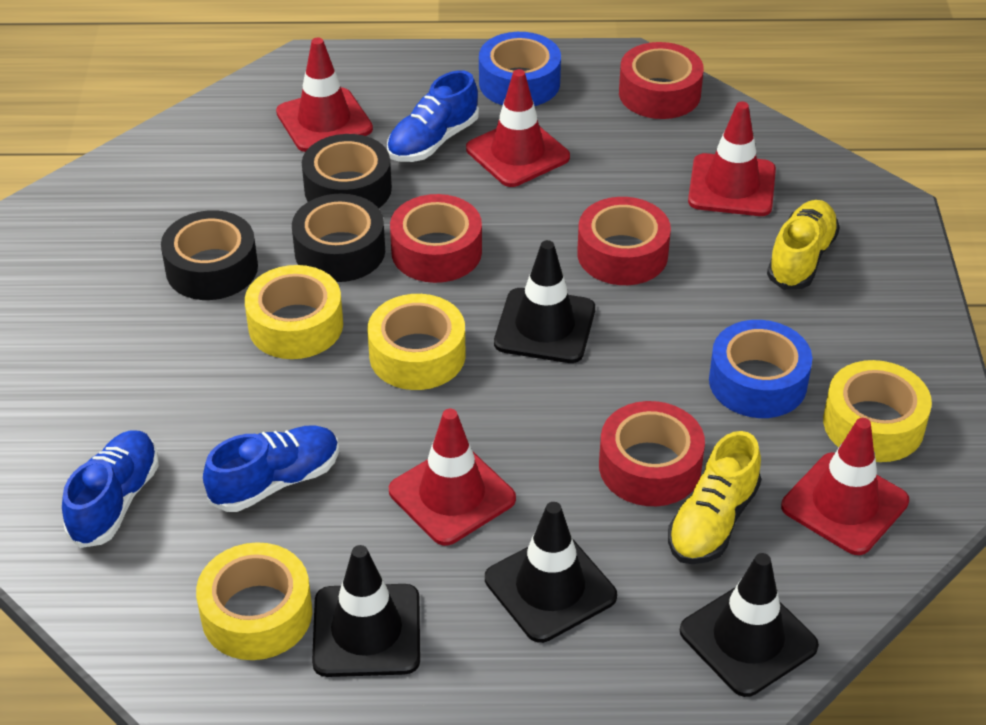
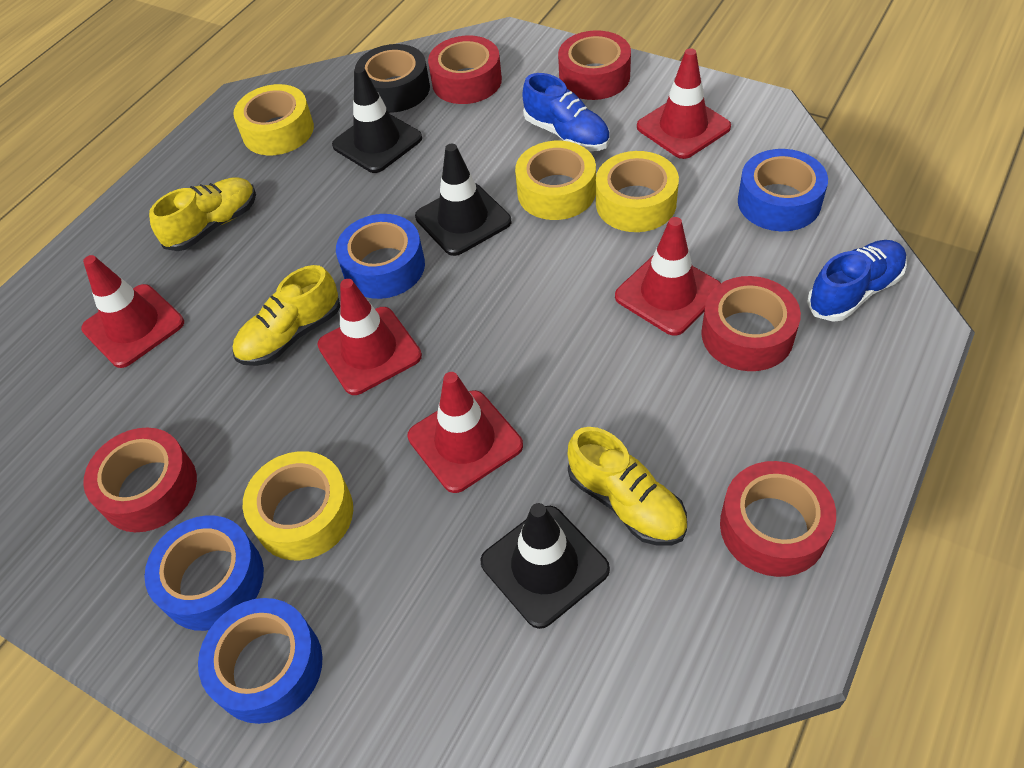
black tape: [161,210,258,300] [292,194,385,282] [302,134,392,208] = 3 -> [355,44,430,113] = 1
black traffic cone: [312,545,420,677] [485,502,617,643] [494,240,595,363] [680,553,819,697] = 4 -> [332,67,422,173] [415,144,511,256] [480,503,610,629] = 3
blue shoe: [62,431,159,548] [203,425,339,512] [387,70,479,162] = 3 -> [522,73,610,151] [807,240,907,322] = 2
blue tape: [479,32,561,106] [709,320,812,418] = 2 -> [144,515,264,631] [198,598,323,724] [336,214,425,299] [738,149,828,231] = 4
red tape: [390,194,482,283] [577,197,671,285] [599,401,705,506] [619,42,704,119] = 4 -> [83,427,197,532] [428,36,502,104] [558,30,631,100] [701,276,801,371] [720,461,836,577] = 5
yellow shoe: [668,431,761,564] [767,200,840,290] = 2 -> [149,177,256,251] [233,265,340,366] [568,427,687,545] = 3

